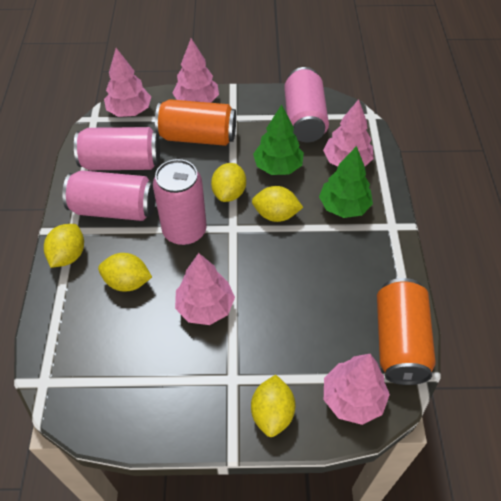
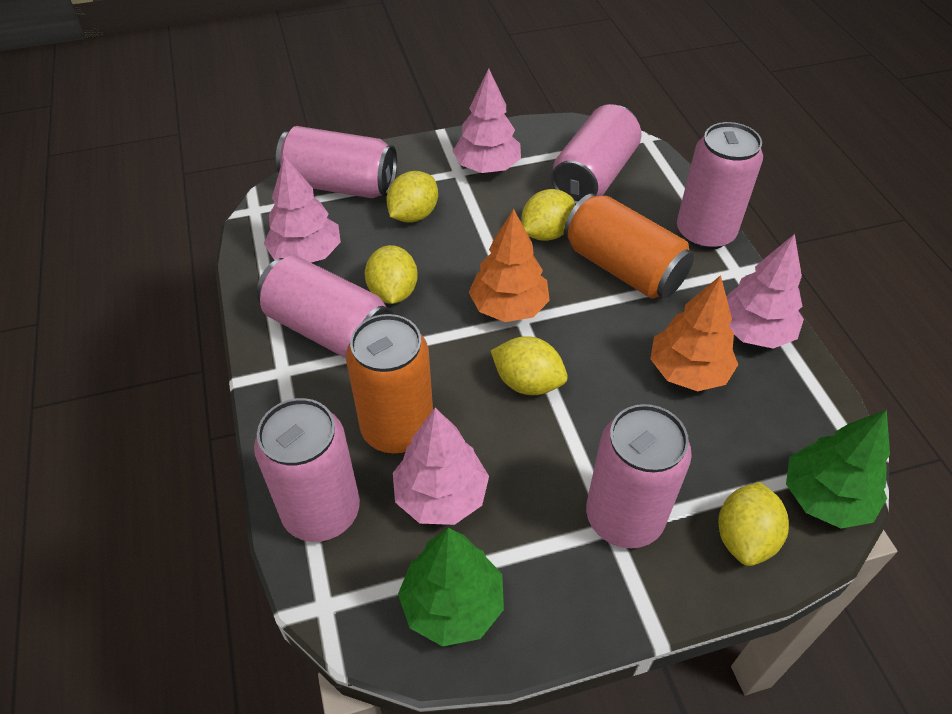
orange tree: none = 0 -> [469,209,550,322] [650,275,738,391] = 2
pink can: [62,170,156,221] [74,127,160,170] [153,159,207,245] [284,67,329,142] = 4 -> [254,398,360,542] [257,255,393,358] [276,126,397,198] [551,104,642,205] [586,404,692,548] [677,122,763,250] = 6
pink tree: [104,48,151,117] [173,38,219,103] [175,253,235,325] [323,99,374,167] [324,354,390,425] = 5 -> [264,155,341,262] [393,408,489,525] [453,69,521,173] [726,234,804,349] = 4

